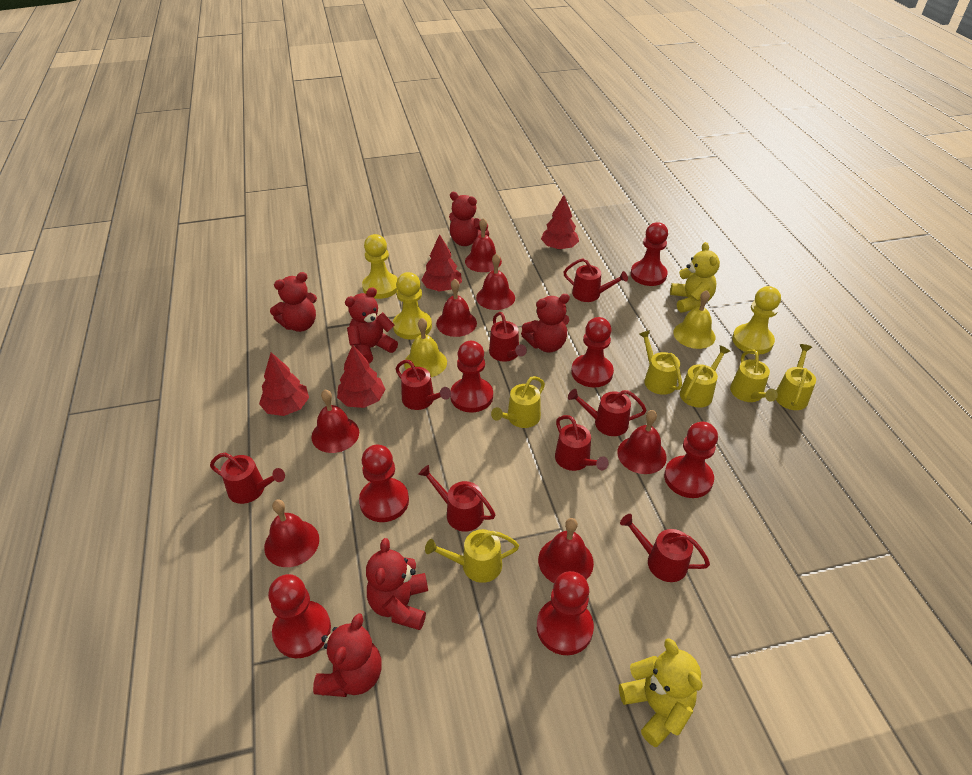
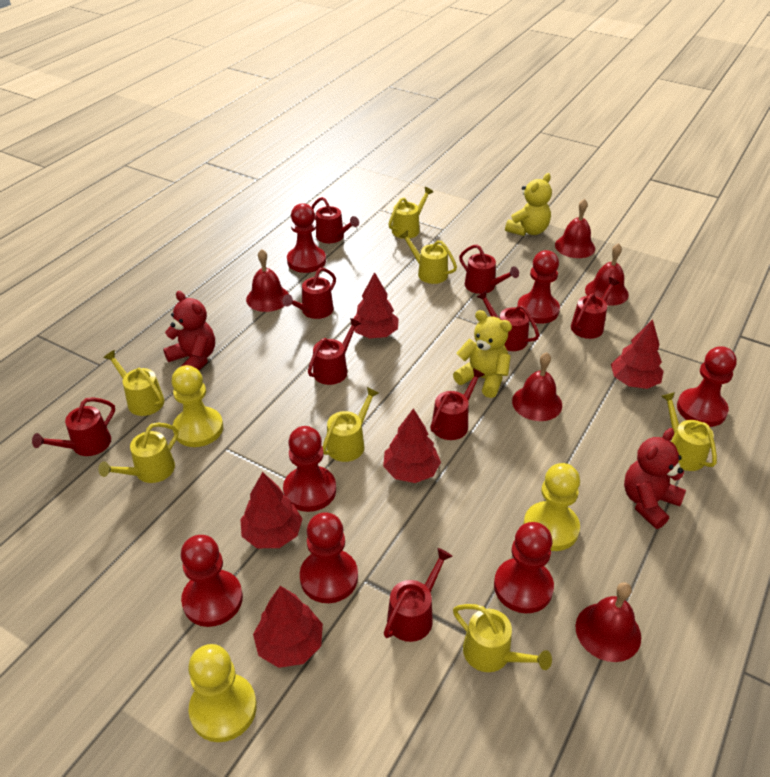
red bell: [264,500,319,567] [311,390,359,453] [436,279,477,337] [465,218,502,272] [476,253,515,310] [538,518,594,583] [617,410,667,474] = 7 -> [246,249,289,312] [512,352,562,421] [555,199,595,258] [576,582,641,662] [585,243,629,306] = 5
red teddy bear: [270,272,317,332] [313,613,382,697] [345,287,398,364] [366,538,428,630] [449,192,489,246] [521,294,570,353] = 6 -> [163,291,215,370] [624,428,686,529] = 2
red tree: [259,352,309,416] [337,345,385,408] [421,234,462,292] [541,195,579,250] = 4 -> [240,472,302,548] [253,586,323,668] [353,272,399,338] [383,408,441,483] [611,319,664,389] = 5
red watering can: [210,453,285,504] [396,360,451,410] [418,465,495,532] [489,312,527,362] [555,415,609,471] [563,258,628,302] [568,389,647,436] [620,514,710,582] = 8 -> [32,397,115,456] [282,268,336,319] [308,318,362,385] [312,197,359,243] [384,548,453,642] [430,368,485,440] [459,244,519,294] [477,290,539,351] [571,277,620,339] = 9
yellow bell: [404,318,447,377] [673,290,716,349] = 2 -> none = 0
yellow watering can: [425,529,519,583] [491,376,545,428] [639,330,682,395] [680,345,730,408] [730,349,778,402] [776,344,816,410] = 6 -> [98,422,179,483] [103,350,164,416] [323,387,379,462] [388,187,433,239] [399,230,457,284] [453,604,552,672] [661,392,717,471] = 7

